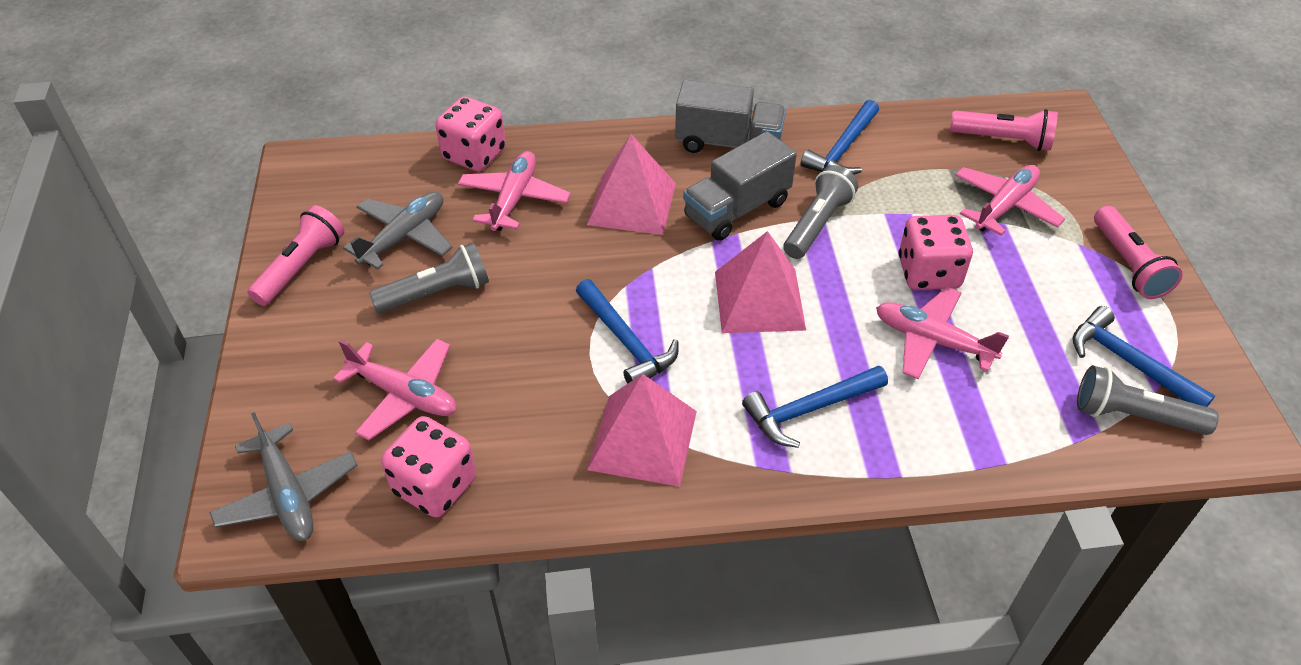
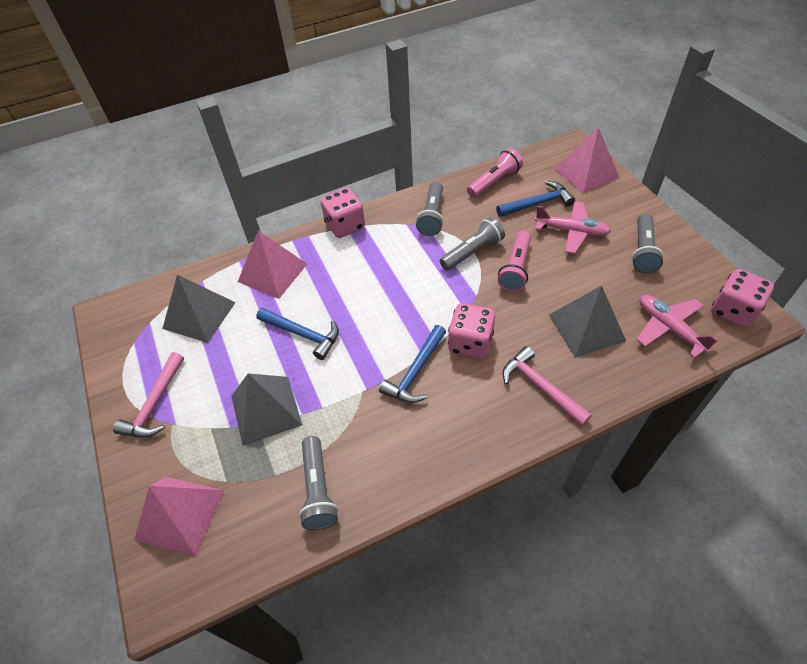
blue hammer: [576,279,679,384] [742,365,888,448] [801,100,879,175] [1073,306,1215,407] = 4 -> [256,307,339,360] [379,325,446,403] [496,181,575,217] = 3
grey flashlight: [369,242,489,313] [784,165,858,259] [1077,365,1219,435] = 3 -> [299,436,338,530] [416,182,443,236] [440,217,505,270] [632,213,664,273] = 4
grey plane: [209,412,357,541] [343,192,452,269] = 2 -> none = 0
grey pyramid: none = 0 -> [162,275,236,343] [231,373,302,446] [549,286,626,357] = 3
grey truck: [675,80,786,153] [683,131,797,241] = 2 -> none = 0
pink flashlight: [247,205,344,306] [950,109,1058,151] [1094,206,1183,299] = 3 -> [467,148,523,198] [498,231,531,292] = 2
pink hammer: none = 0 -> [113,352,184,438] [503,346,592,426] = 2
pink plane: [333,339,456,440] [458,151,571,231] [876,287,1009,379] [955,165,1065,235] = 4 -> [534,201,611,254] [637,295,718,358] = 2

